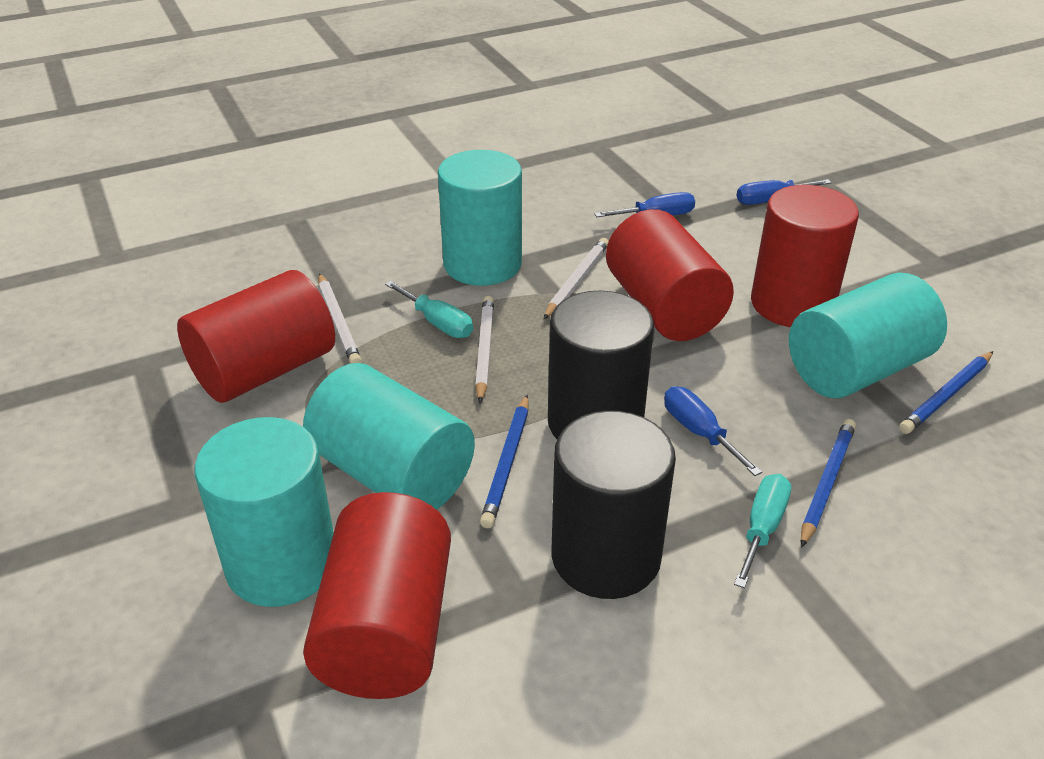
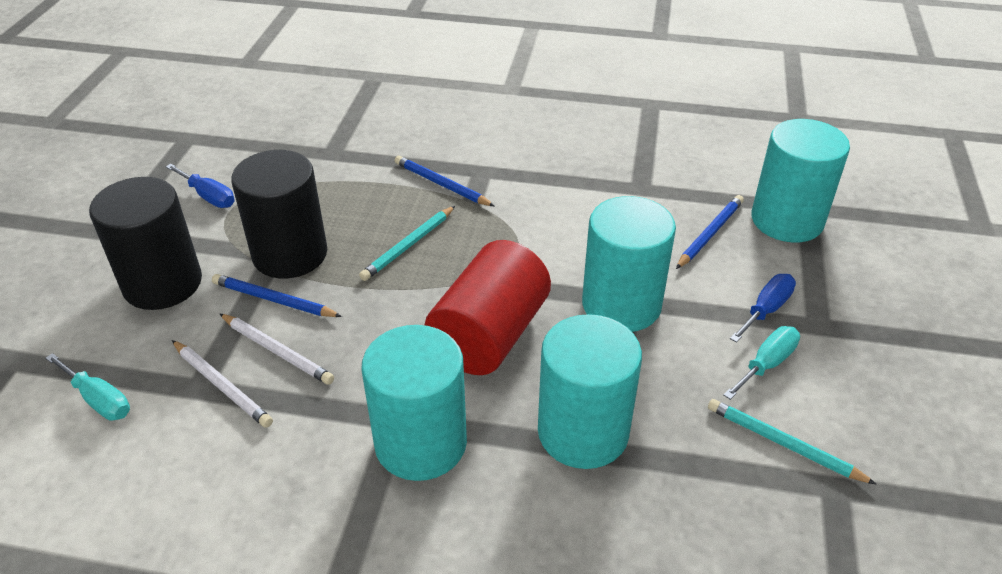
blue screwdriver: [594,192,695,217] [664,386,762,476] [737,179,832,205] = 3 -> [166,164,235,208] [730,274,796,342] = 2
red cylinder: [177,270,335,403] [303,492,451,699] [606,209,734,341] [751,185,859,327] = 4 -> [425,240,551,375] = 1
turquoise pencil: none = 0 -> [359,206,455,281] [708,399,876,484] = 2
white pencil: [318,273,362,364] [475,296,494,403] [543,238,609,320] = 3 -> [172,340,273,428] [219,313,334,385] = 2

